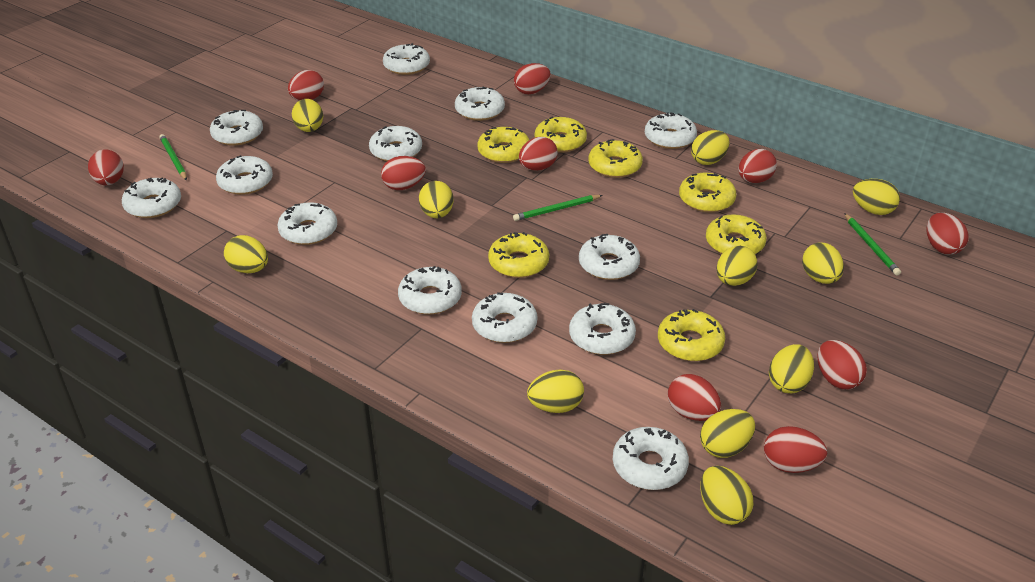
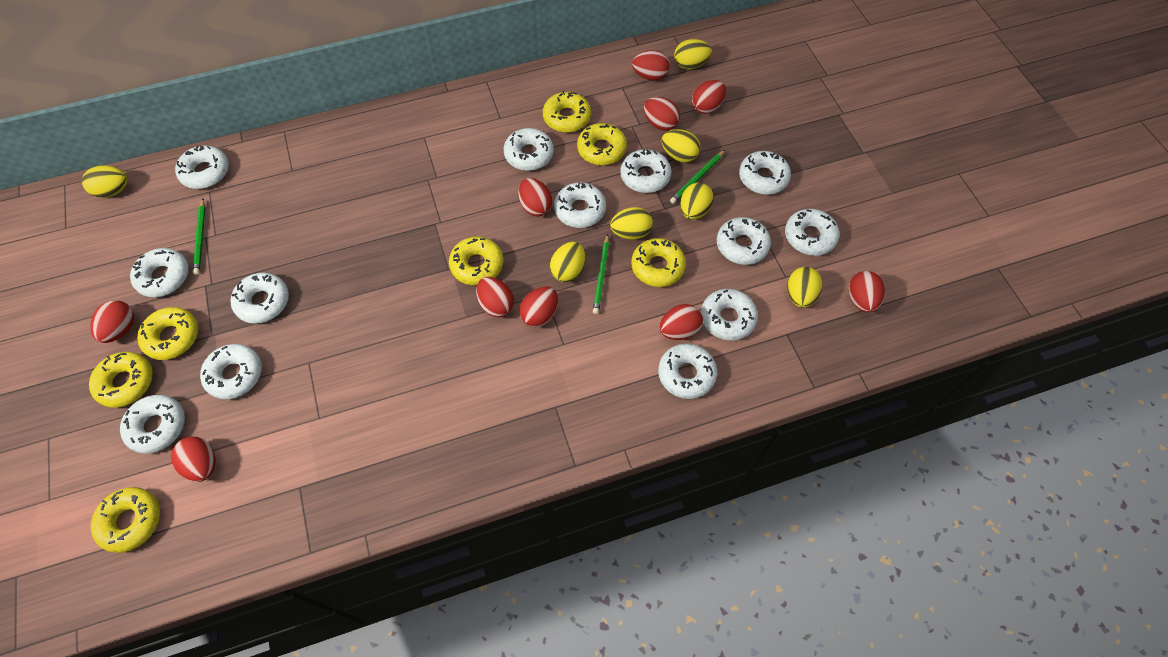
yellow egg: [224,235,268,273] [292,99,323,132] [419,181,454,218] [527,370,584,413] [691,130,729,165] [700,409,755,458] [700,466,754,525] [716,246,758,286] [769,344,814,393] [802,243,844,284] [853,179,900,215] = 11 -> [82,165,128,198] [550,242,585,282] [610,207,653,240] [661,129,700,162] [674,39,712,69] [680,182,714,220] [787,267,822,308] = 7

